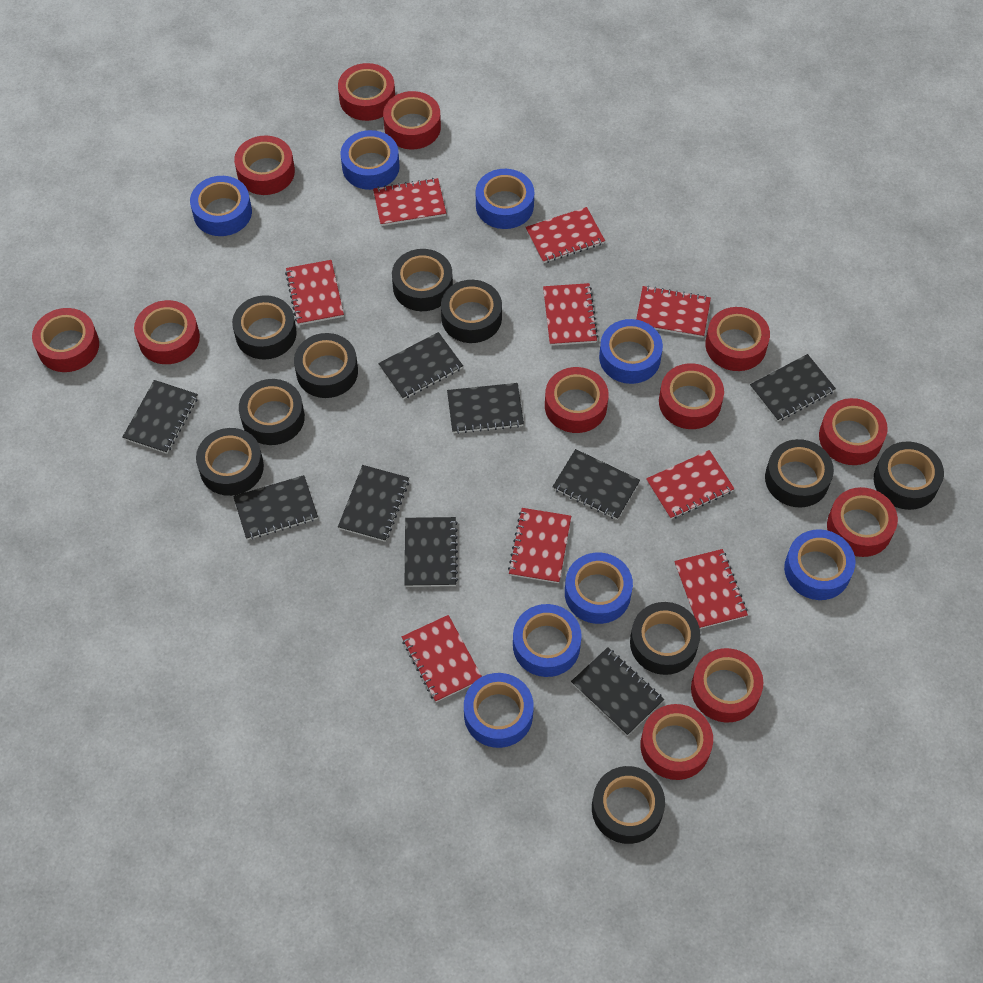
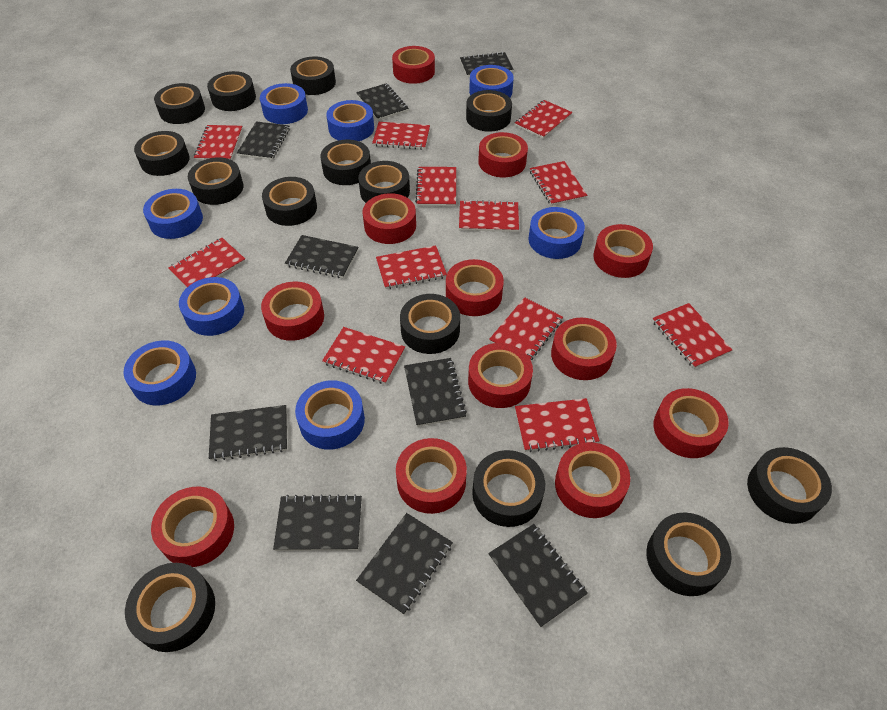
black tape: [196,428,264,496] [232,295,297,359] [239,379,305,445] [294,333,358,398] [392,249,453,311] [441,280,502,343] [592,766,665,844] [630,602,700,675] [765,439,834,507] [874,441,944,510] = 10 -> [125,563,215,652] [134,131,189,176] [154,83,205,124] [188,157,244,205] [207,71,256,111] [262,177,317,226] [290,56,336,95] [320,140,371,185] [358,161,410,203] [400,294,460,354] [466,90,512,132] [472,450,545,527] [646,513,732,596] [747,447,832,524] = 14
red notebook: [285,260,344,325] [373,178,446,226] [402,615,482,702] [508,508,571,583] [525,207,605,263] [543,283,598,346] [636,286,711,338] [646,450,735,520] [674,549,748,629] = 9 -> [169,238,246,287] [194,125,243,160] [322,327,405,384] [372,122,430,150] [376,245,447,289] [415,167,456,207] [459,200,519,232] [489,297,563,360] [515,100,573,139] [515,398,600,452] [530,161,587,206] [652,303,732,368] = 12

